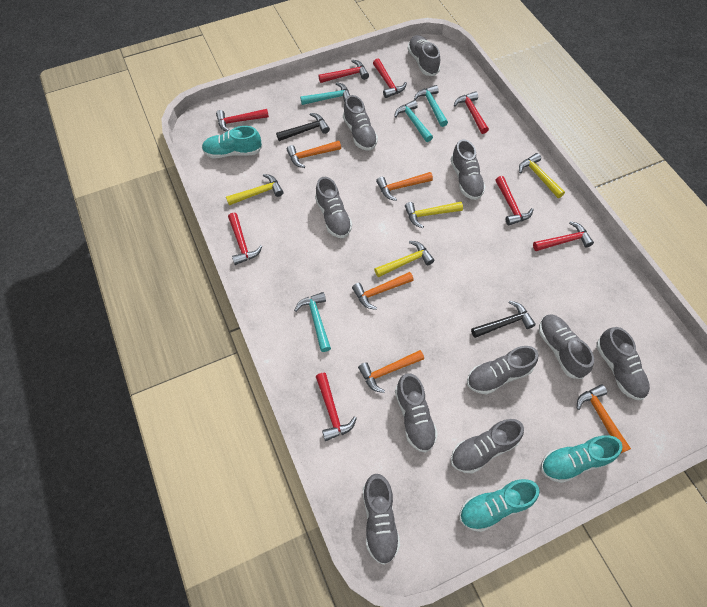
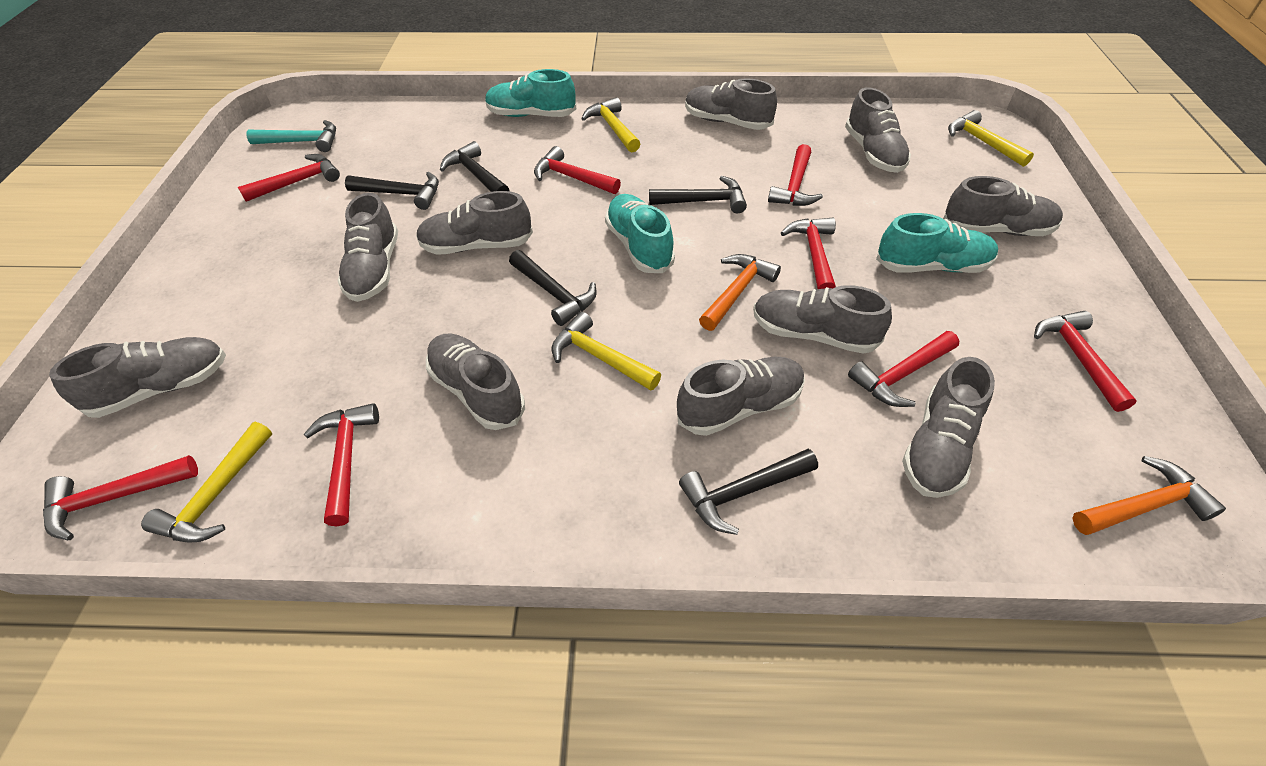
black hammer: [276,113,330,141] [471,301,536,338] = 2 -> [345,172,439,210] [440,141,510,192] [509,250,597,326] [649,176,747,213] [679,449,818,535] = 5
orange hammer: [287,141,341,168] [352,272,414,310] [358,350,424,393] [376,172,433,201] [577,384,631,454] = 5 -> [699,254,781,331] [1072,456,1226,535] = 2
turquoise hammer: [294,292,331,352] [300,82,350,105] [394,100,433,142] [414,85,448,127] = 4 -> [247,120,336,152] = 1

